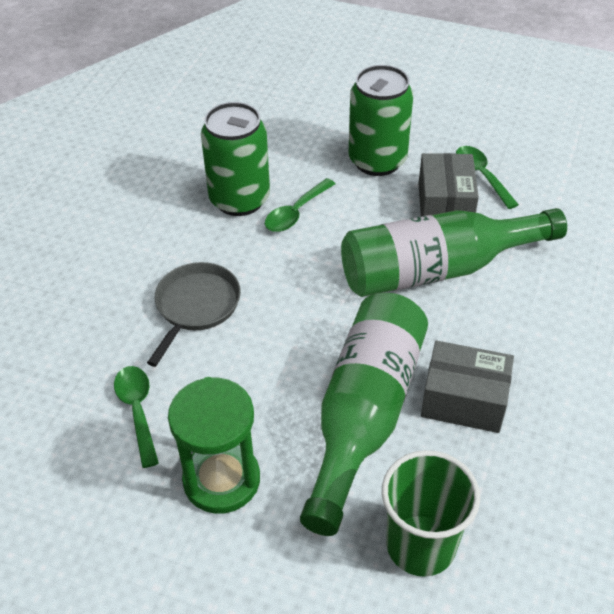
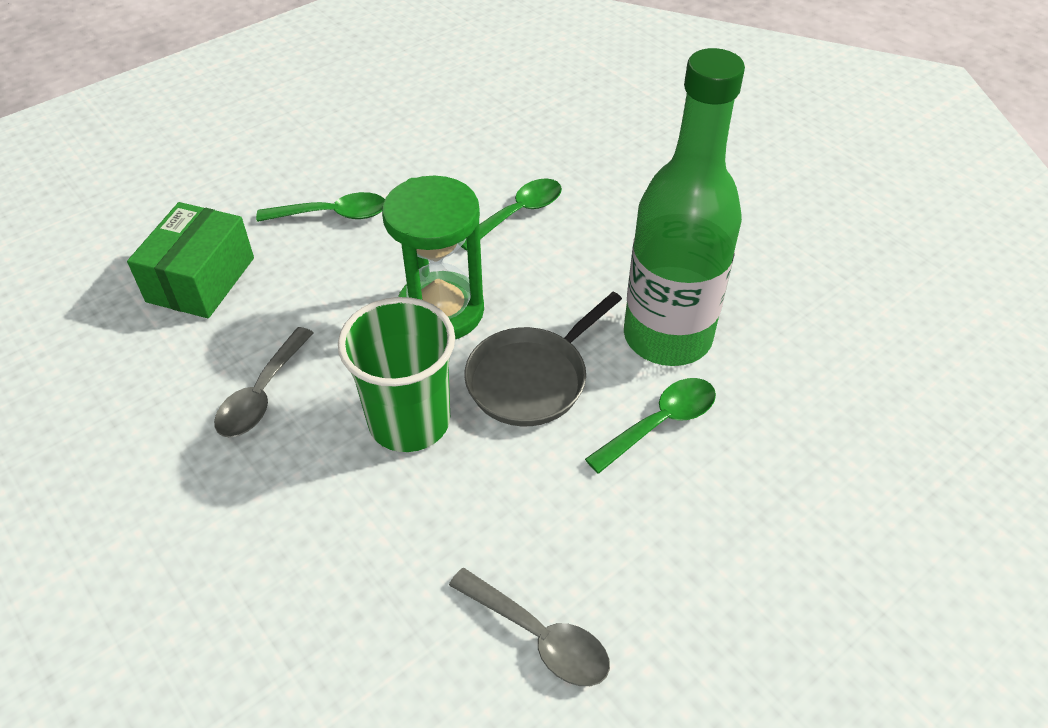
green bottle: [300,293,428,536] [341,208,567,297] = 2 -> [624,48,745,366] = 1
green box: none = 0 -> [127,202,254,318] = 1
green can: [201,102,270,216] [348,65,413,176] = 2 -> none = 0
grey box: [419,153,479,216] [421,341,514,433] = 2 -> none = 0
grey spoon: none = 0 -> [214,327,314,438] [449,568,610,686] = 2

